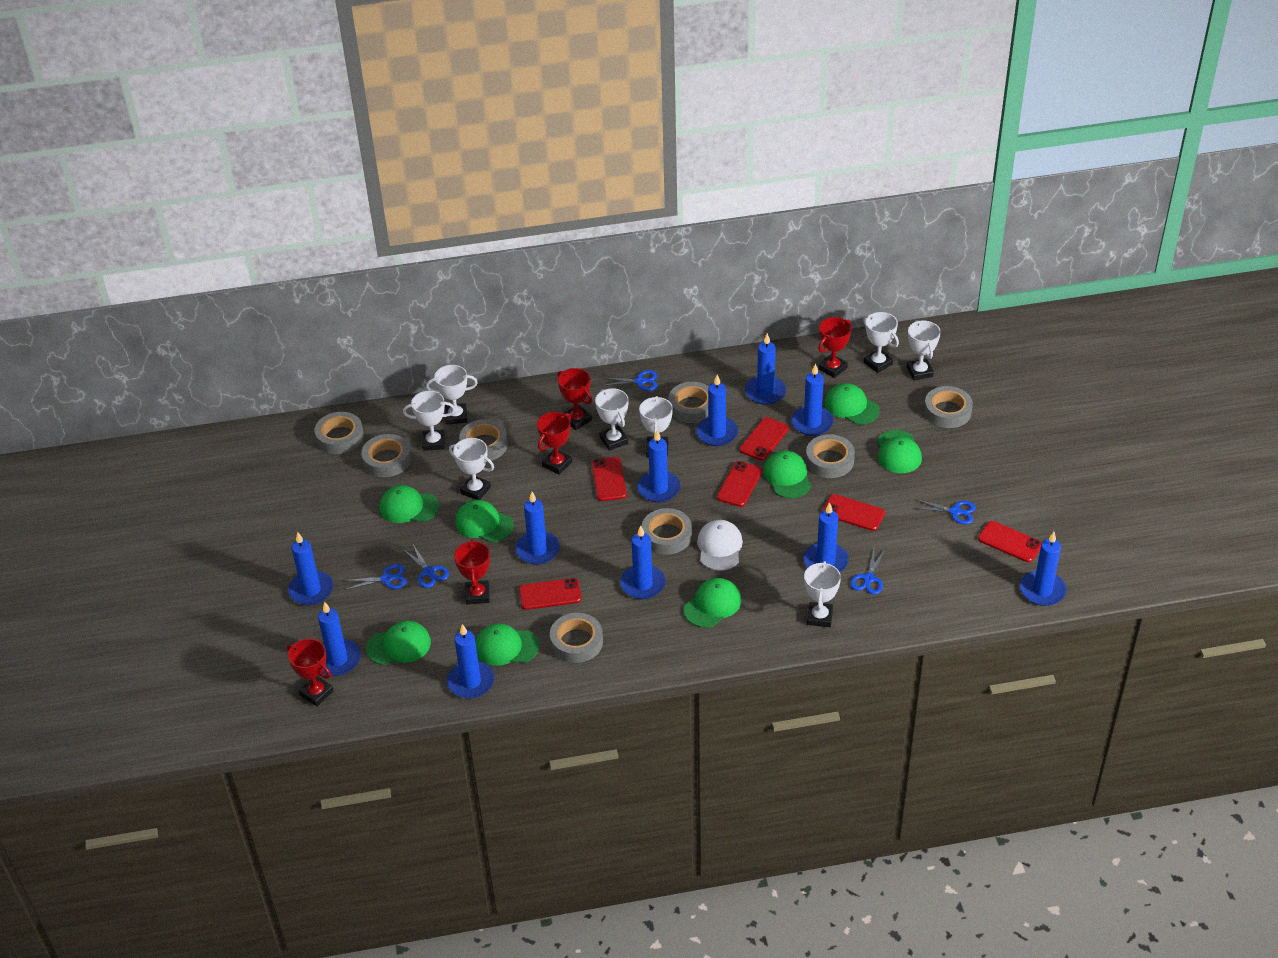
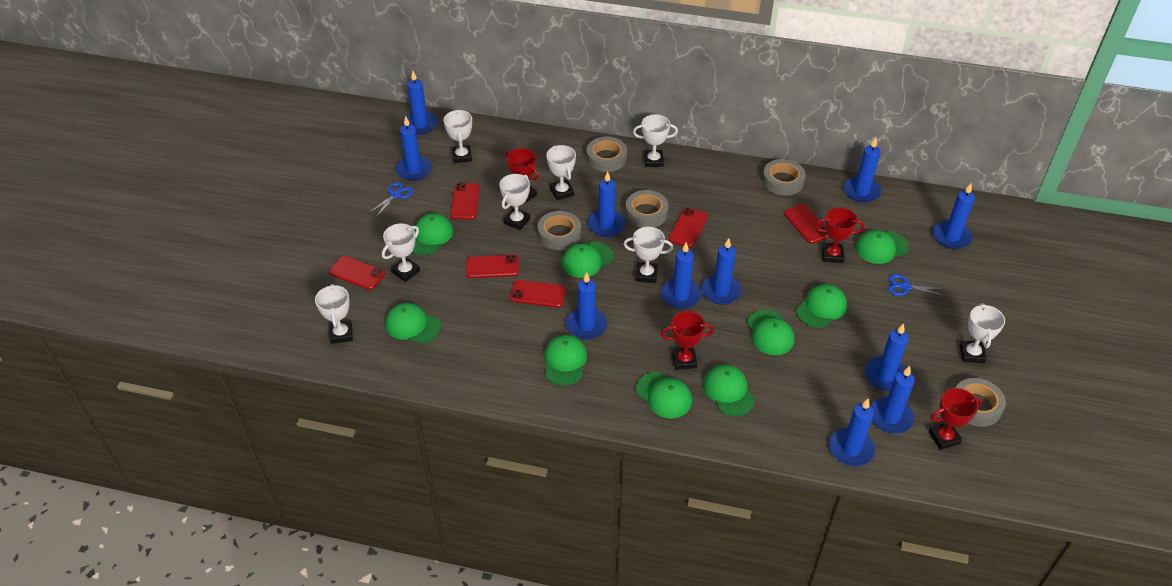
blue scissors: [343,564,407,590] [403,544,449,588] [601,370,658,391] [850,549,885,595] [915,499,976,524] = 5 -> [370,182,413,217] [888,274,945,296] = 2
green cap: [366,621,431,665] [379,485,439,523] [455,500,514,542] [475,624,540,666] [683,578,741,628] [763,450,811,498] [825,383,880,425] [877,430,922,473] = 8 -> [385,303,441,344] [412,213,453,255] [544,335,587,386] [562,242,613,278] [636,372,692,419] [703,365,755,416] [747,309,794,355] [796,284,847,328] [855,230,909,264] = 9
grey tape: [314,412,364,454] [361,434,411,477] [459,419,508,462] [550,613,603,663] [642,508,692,554] [669,382,709,423] [806,434,855,478] [924,386,973,428] = 8 -> [538,211,581,250] [587,137,627,172] [625,190,668,228] [762,159,806,196] [956,378,1006,427] = 5
red trophy: [287,639,334,706] [454,540,490,605] [537,412,572,475] [558,368,592,430] [818,317,851,378] = 5 -> [506,148,539,204] [661,311,714,370] [815,207,865,263] [928,388,982,450] = 4
white cap: [697,520,743,571] = 1 -> none = 0

